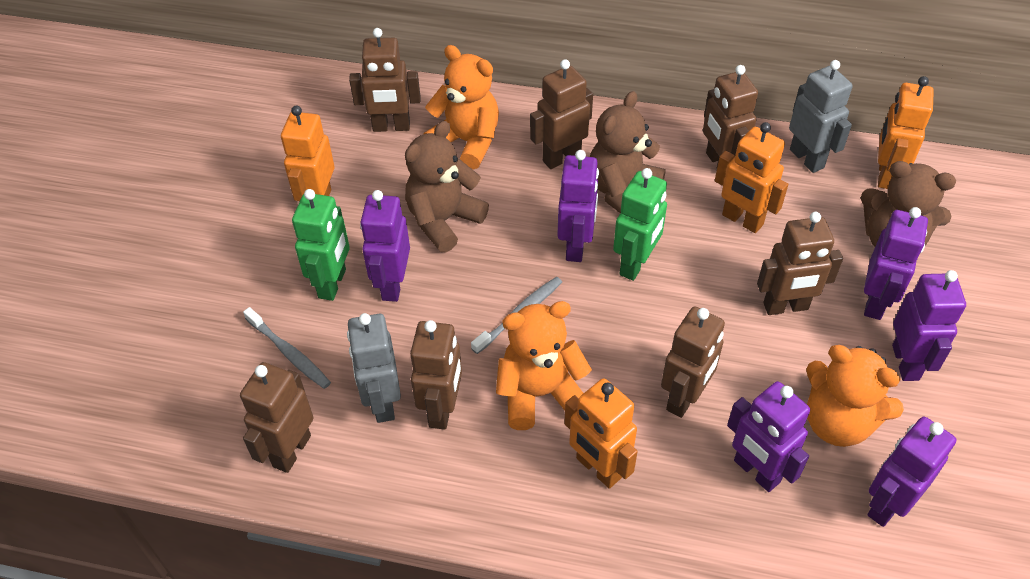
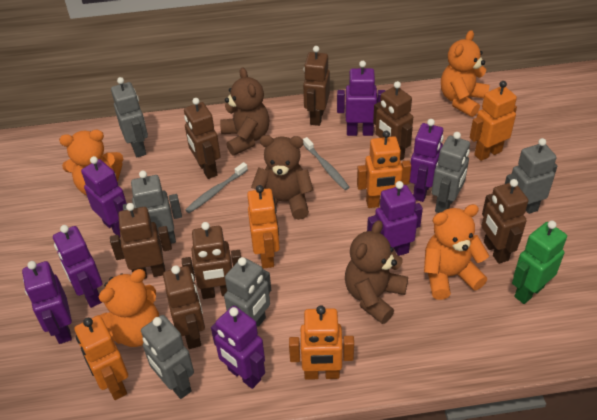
green robot: [292,189,350,301] [613,168,667,281] = 2 -> [512,221,567,304] = 1
grey robot: [347,313,401,423] [789,60,853,173] = 2 -> [111,77,148,157] [123,171,182,244] [141,315,194,399] [224,257,271,327] [431,132,470,213] [505,138,557,214] = 6
orange robot: [281,106,335,201] [564,378,638,489] [715,122,788,233] [878,76,934,189] = 4 -> [74,316,128,400] [247,185,280,269] [289,305,354,380] [357,131,411,208] [470,81,517,161] = 5
orange teddy bear: [423,45,499,170] [496,301,592,430] [806,345,904,447] = 3 -> [59,130,123,195] [94,269,159,347] [424,204,489,300] [441,30,490,117] = 4
purple robot: [360,190,410,302] [557,150,599,262] [727,381,810,492] [864,207,928,320] [867,417,957,527] [892,270,966,381] = 6 -> [22,261,72,344] [53,225,102,308] [81,156,127,237] [211,306,265,389] [337,61,385,136] [367,181,423,256] [410,119,444,202] = 7

